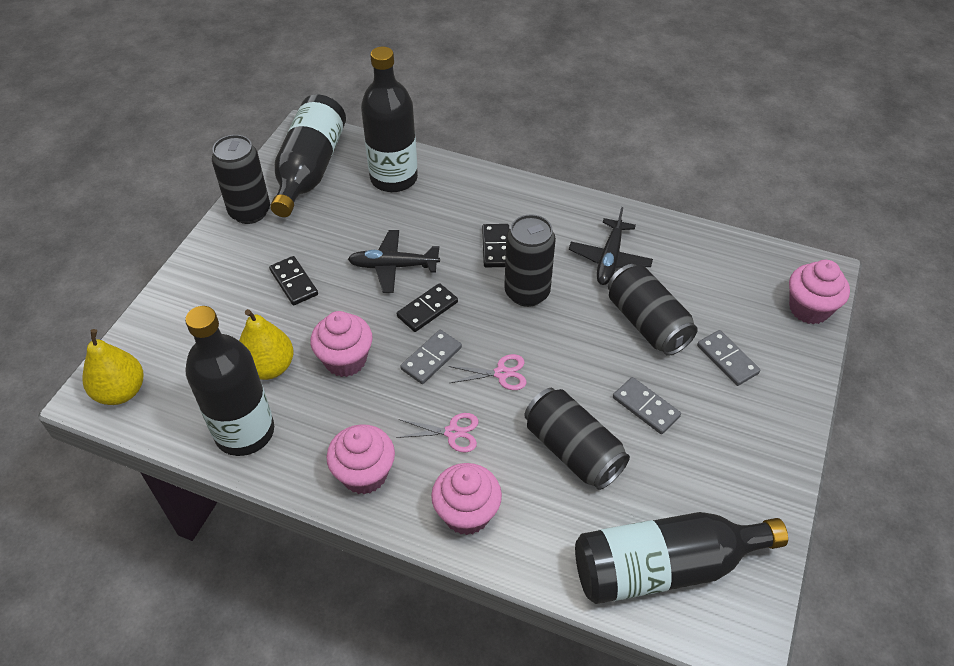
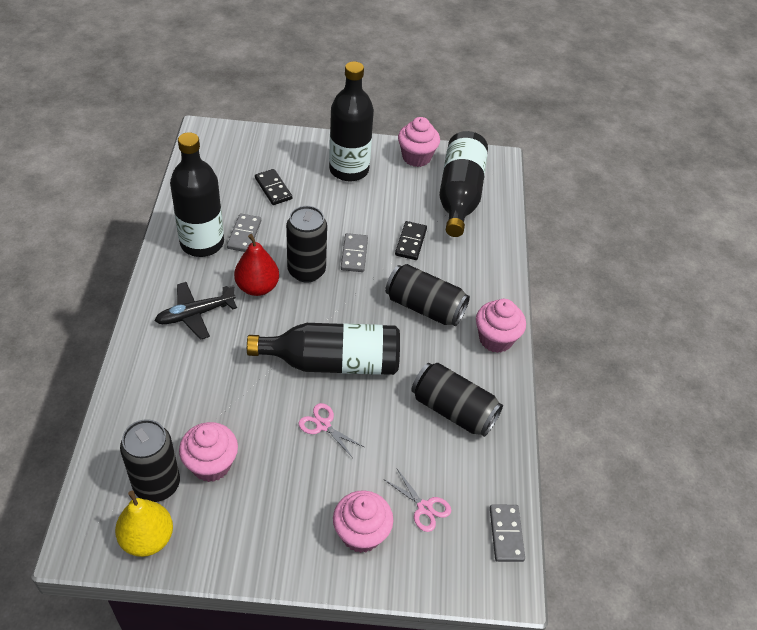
black domino: [269,256,318,305] [397,283,458,332] [482,224,509,267] = 3 -> [255,169,292,205] [395,221,427,260] = 2
black plane: [348,230,440,293] [569,207,653,285] = 2 -> [155,282,237,340] = 1
red pear: none = 0 -> [234,234,279,296] = 1
yellow pear: [83,329,143,405] [239,309,294,380] = 2 -> [115,491,173,557] = 1

